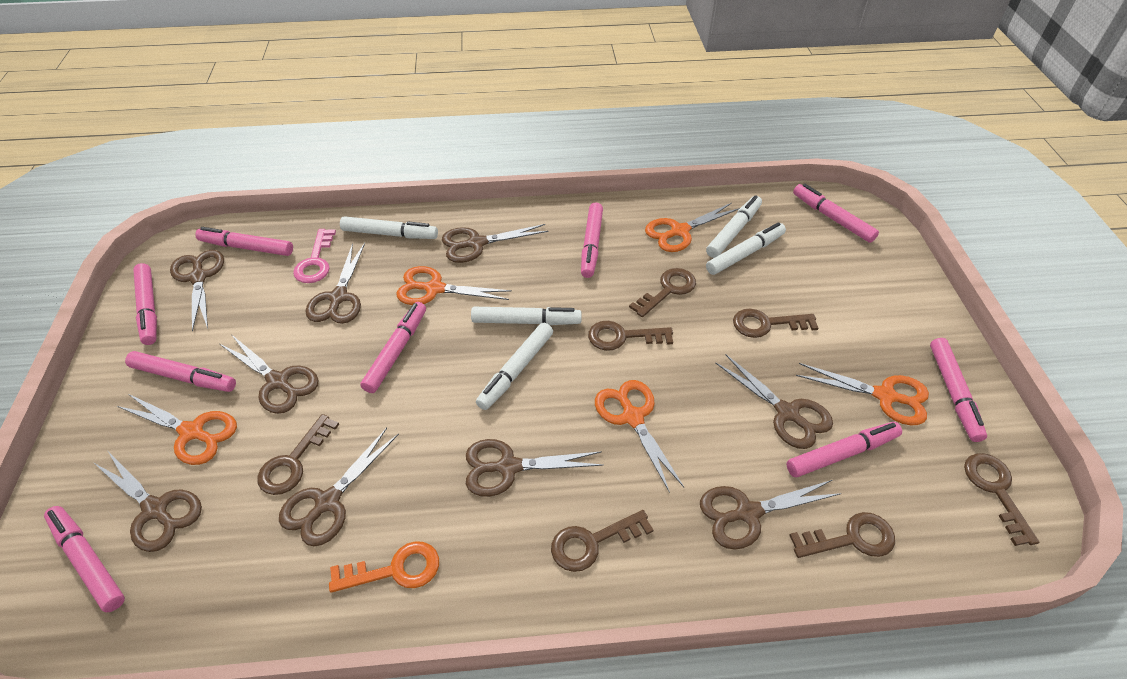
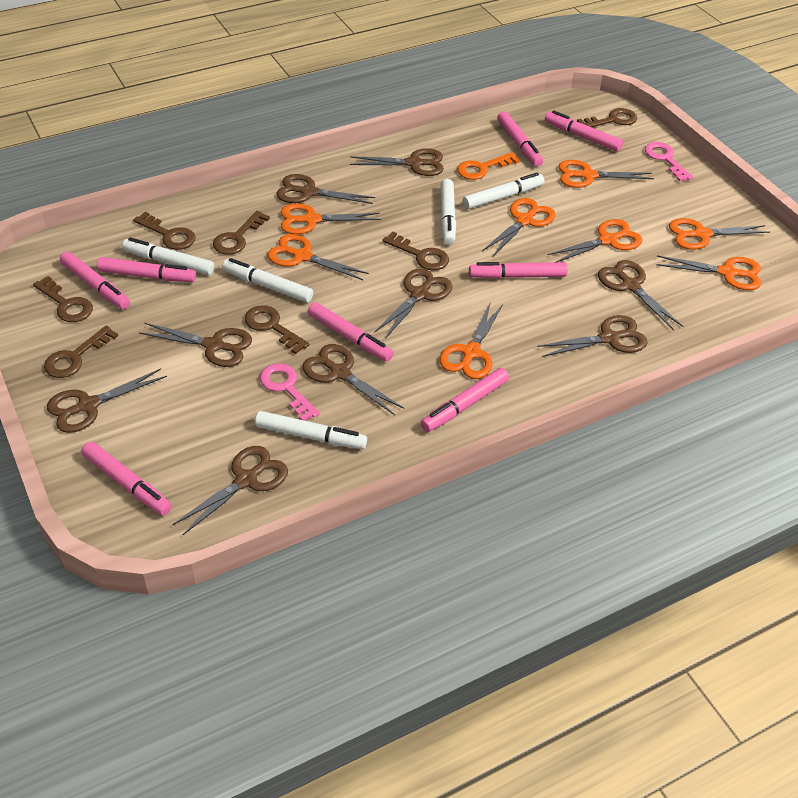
orange scissors: [117,394,237,465] [396,266,512,305] [595,380,684,493] [645,203,740,252] [796,363,929,425] = 5 -> [267,234,369,280] [280,203,381,234] [439,302,503,379] [483,198,556,256] [548,219,642,262] [558,160,654,188] [656,255,761,290] [669,218,770,250] = 8
pink key: [293,229,336,283] = 1 -> [260,363,320,421] [645,142,693,182] = 2
pink marker: [44,506,125,613] [125,351,236,392] [133,263,157,345] [195,227,293,256] [360,302,426,393] [581,203,603,278] [787,422,902,477] [793,184,879,243] [930,338,987,442] = 9 -> [60,252,130,309] [81,442,172,515] [97,257,196,282] [308,302,394,362] [421,368,509,432] [469,262,568,279] [497,111,543,167] [545,110,623,151] = 8

